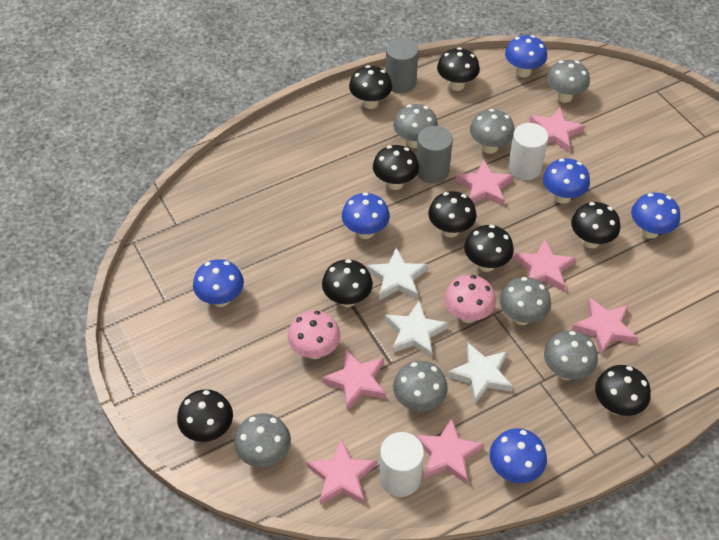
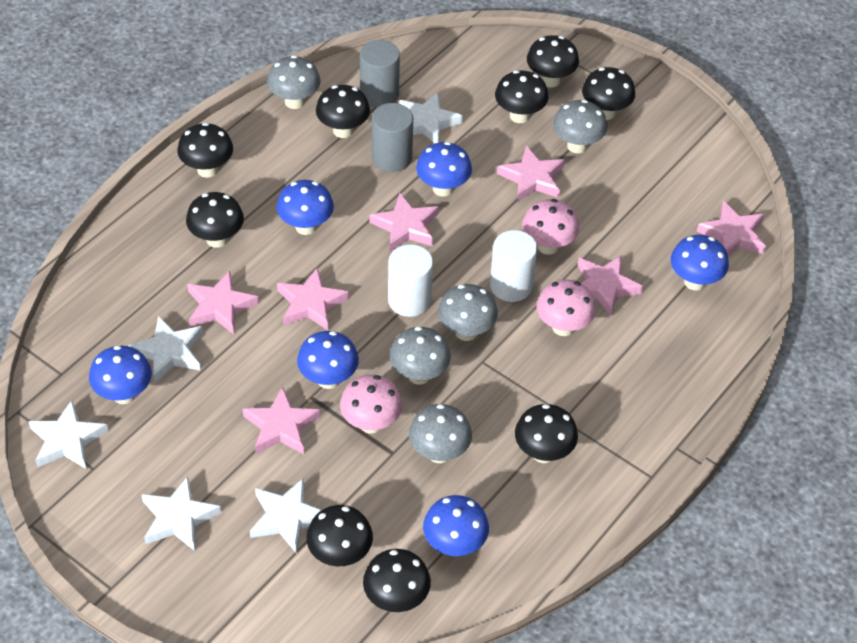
grey mushroom: [234,413,291,467] [393,104,438,148] [393,361,448,411] [470,109,515,154] [500,277,551,325] [544,331,598,380] [546,60,590,103] = 7 -> [267,55,321,109] [390,326,451,385] [409,404,472,463] [438,284,498,341] [553,100,607,153] = 5
pink mushroom: [288,310,340,359] [444,275,496,323] = 2 -> [340,375,403,434] [522,199,579,255] [536,279,596,336] = 3
white star: [366,248,428,300] [385,300,449,358] [447,343,513,404] = 3 -> [28,400,108,469] [128,316,203,382] [141,476,221,551] [250,478,321,554] [399,92,463,143] = 5

